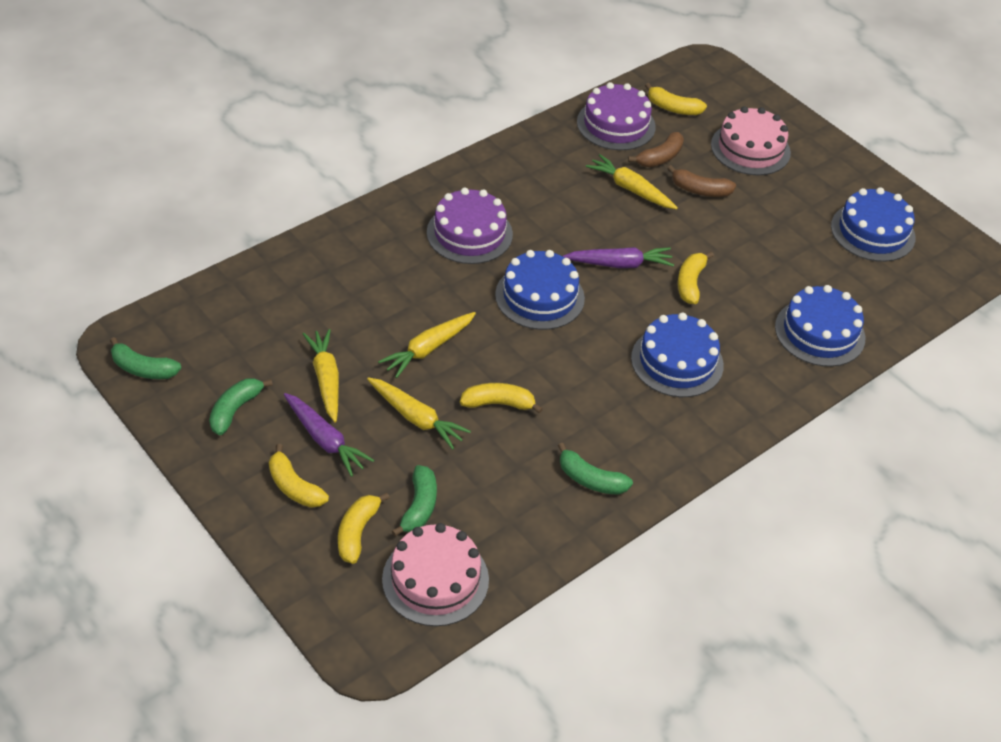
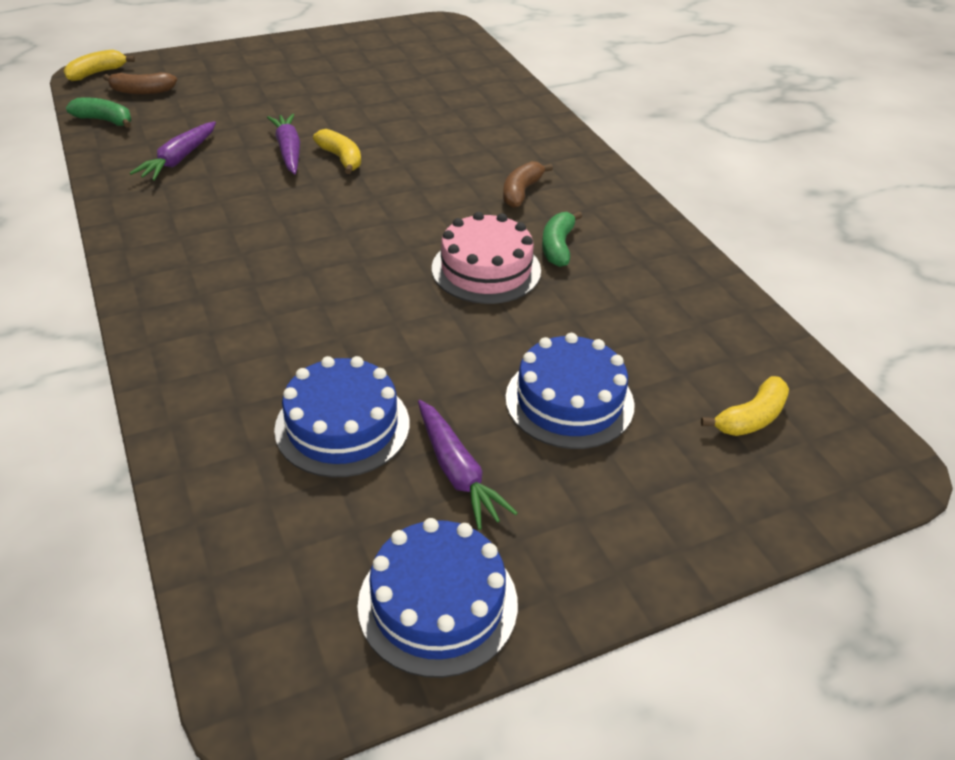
blue cake: [495,250,585,330] [631,313,724,397] [775,285,865,367] [831,187,915,262] = 4 -> [274,356,409,477] [357,518,518,678] [505,333,635,449] = 3
green banana: [110,337,181,379] [209,378,273,435] [392,465,437,536] [558,443,633,495] = 4 -> [66,98,131,128] [542,211,582,267] = 2
pink cake: [382,523,489,626] [711,106,791,175] = 2 -> [432,212,541,304] = 1
purple cake: [427,188,513,264] [577,82,656,150] = 2 -> none = 0
purple carrot: [284,393,374,477] [563,247,674,268] = 2 -> [130,121,216,181] [267,114,300,174] [418,400,518,530] = 3
yellow banana: [269,444,329,508] [338,492,390,564] [460,383,543,414] [645,83,707,115] [677,252,714,304] = 5 -> [64,50,135,81] [313,129,361,174] [701,376,789,436] = 3
yellow carrot: [303,329,339,422] [367,377,471,450] [378,312,476,378] [586,154,678,209] = 4 -> none = 0

